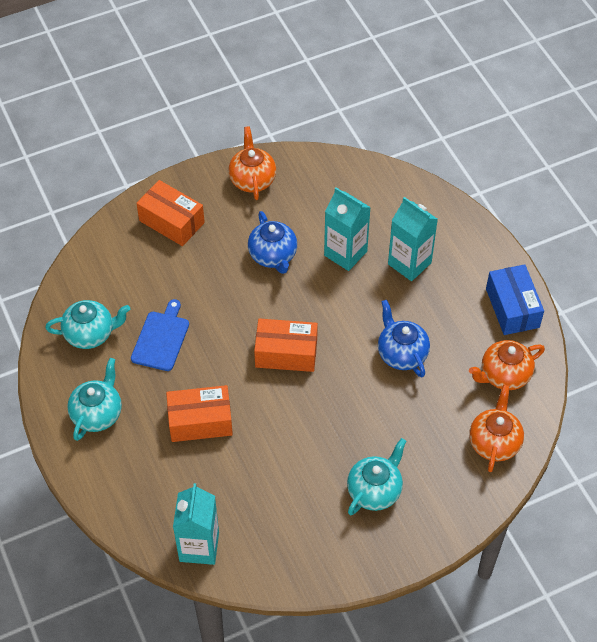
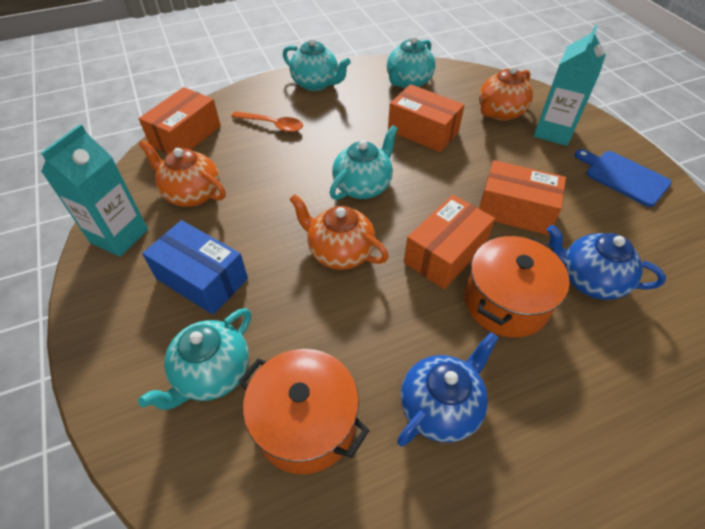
orange box: [136,180,205,246] [166,385,233,442] [254,318,318,372] = 3 -> [139,87,221,154] [388,84,464,152] [404,195,495,289] [479,160,566,235] = 4
orange pot: none = 0 -> [239,349,370,474] [465,236,570,338] = 2
orange spoon: none = 0 -> [231,111,303,132] = 1
turquoise carton: [173,483,219,565] [324,187,371,271] [388,197,438,281] = 3 -> [41,124,148,257] [534,25,606,146] = 2
turquoise teapot: [45,300,130,349] [67,358,122,441] [347,438,406,515] = 3 -> [138,308,251,410] [283,38,351,91] [330,125,398,200] [387,36,435,89] = 4

